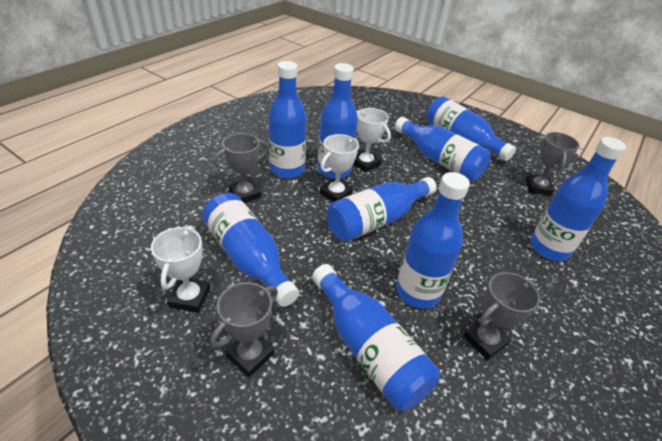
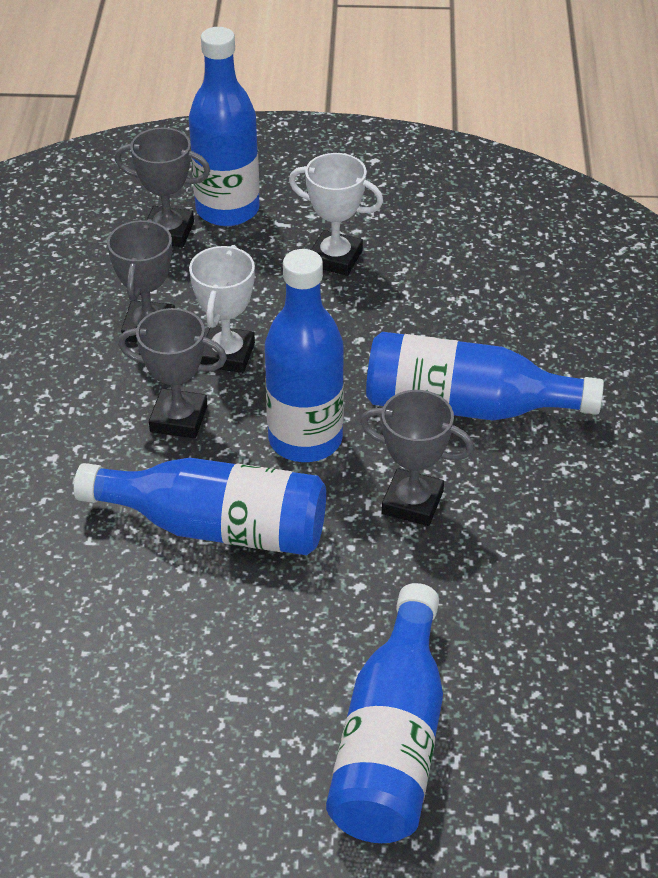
blue bottle: [202,193,299,307] [268,61,307,178] [312,264,440,411] [317,63,358,179] [327,177,437,242] [395,117,491,181] [396,172,470,309] [427,96,516,161] [530,137,626,261] = 9 -> [74,458,326,555] [189,27,260,226] [265,249,344,462] [326,583,443,843] [366,332,604,421] = 5
white trophy: [151,226,210,313] [320,134,359,202] [353,108,391,173] = 3 -> [189,245,255,373] [289,153,383,276] = 2

